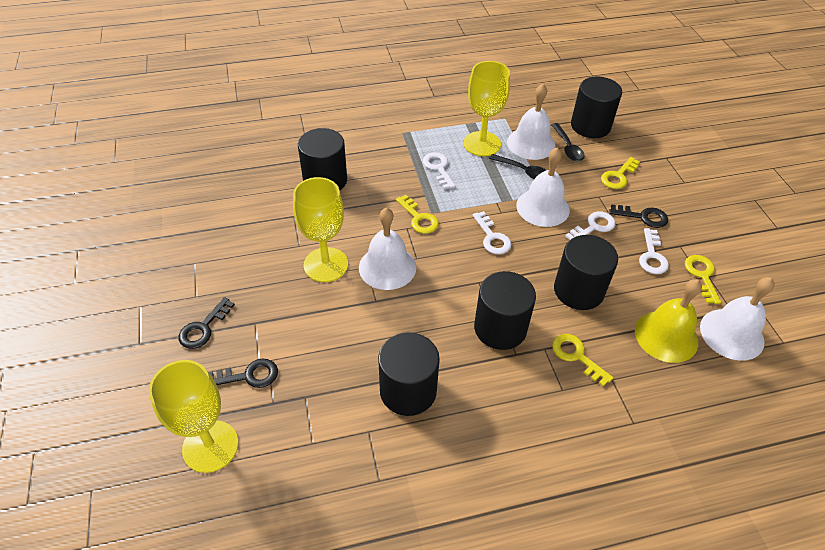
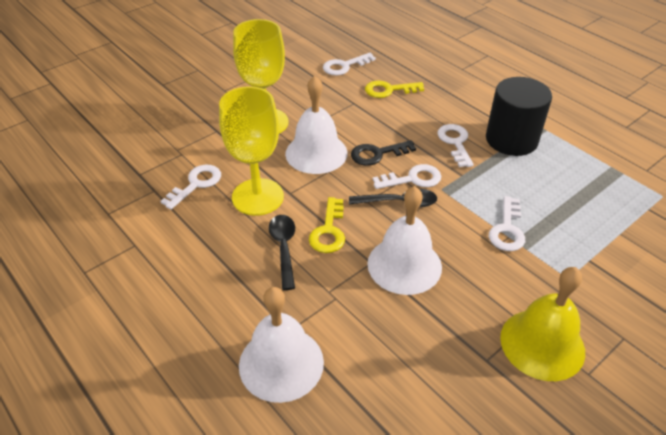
black cylinder: [298,128,347,190] [378,332,440,416] [474,271,536,350] [554,235,618,310] [571,77,622,138] = 5 -> [486,77,552,156] = 1
black key: [179,297,235,349] [209,358,278,388] [609,204,668,228] = 3 -> [351,140,416,166] = 1
white bell: [359,208,416,290] [507,84,556,160] [516,147,570,227] [700,277,775,361] = 4 -> [239,287,324,403] [285,76,348,174] [367,186,442,295] = 3
white key: [423,152,455,189] [473,211,512,254] [565,211,615,241] [639,228,669,274] = 4 -> [161,165,221,210] [323,53,376,75] [373,164,441,189] [438,124,474,167] [489,196,525,251] = 5
yellow goblet: [149,360,238,473] [293,177,348,282] [464,61,510,156] = 3 -> [219,86,284,216] [233,19,289,134] = 2
yellow key: [396,195,439,234] [552,334,613,386] [601,157,640,189] [685,255,721,304] = 4 -> [309,197,345,253] [365,81,424,98] = 2

